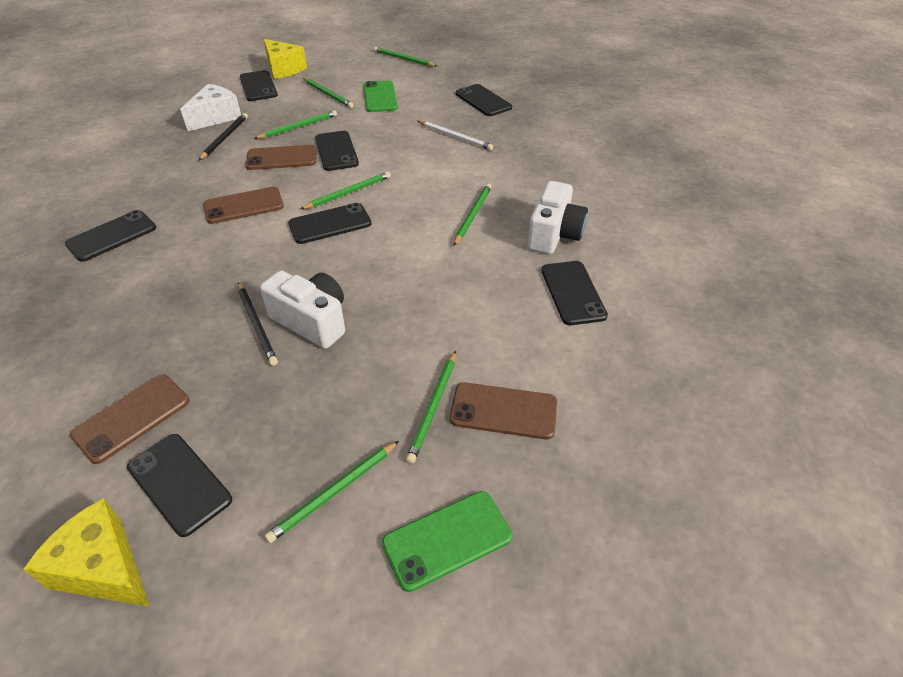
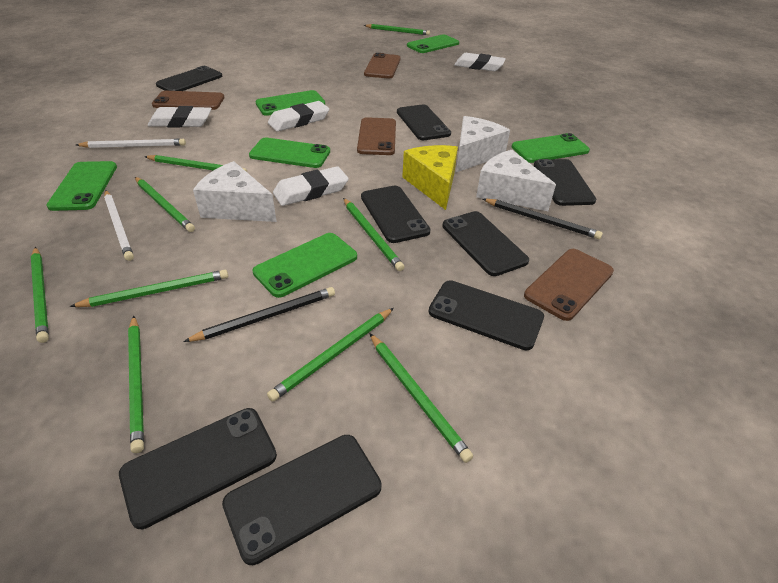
black phone: [65,210,156,262] [127,434,232,537] [240,70,278,101] [288,203,372,244] [315,131,359,171] [456,84,512,116] [541,261,608,325] = 7 -> [119,408,277,529] [156,66,222,91] [222,435,382,565] [361,186,430,243] [397,104,451,140] [429,280,544,350] [442,211,529,276] [534,159,596,206] = 8
green pencil: [254,110,337,139] [264,441,399,543] [301,171,391,209] [303,78,354,108] [374,47,437,67] [406,351,456,464] [454,184,492,246] = 7 -> [31,247,49,343] [70,270,228,307] [128,315,144,453] [135,177,195,232] [144,155,247,172] [267,308,394,402] [343,198,404,271] [364,24,430,35] [370,333,473,463] = 9
green phone: [364,81,398,112] [382,491,512,592] = 2 -> [46,161,117,211] [249,138,330,168] [253,233,357,298] [255,90,325,116] [407,34,459,53] [512,133,590,163] = 6
white camera: [260,271,345,349] [527,181,588,254] = 2 -> none = 0
white cheese: [180,84,241,131] = 1 -> [193,161,277,222] [456,116,510,172] [476,150,556,211] = 3
white eraser: none = 0 -> [148,106,212,127] [268,101,329,131] [273,166,349,206] [454,53,506,71] = 4
white pencil: [418,121,493,150] = 1 -> [76,139,186,148] [104,190,134,261] = 2
yellow cheese: [23,498,150,607] [263,39,307,79] = 2 -> [402,145,458,210] = 1

